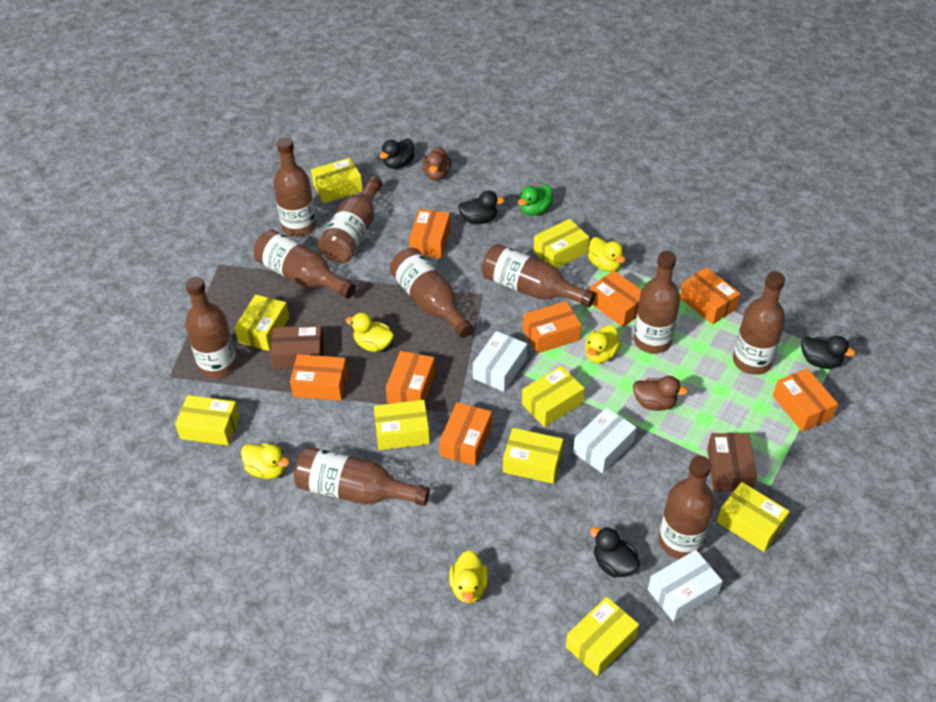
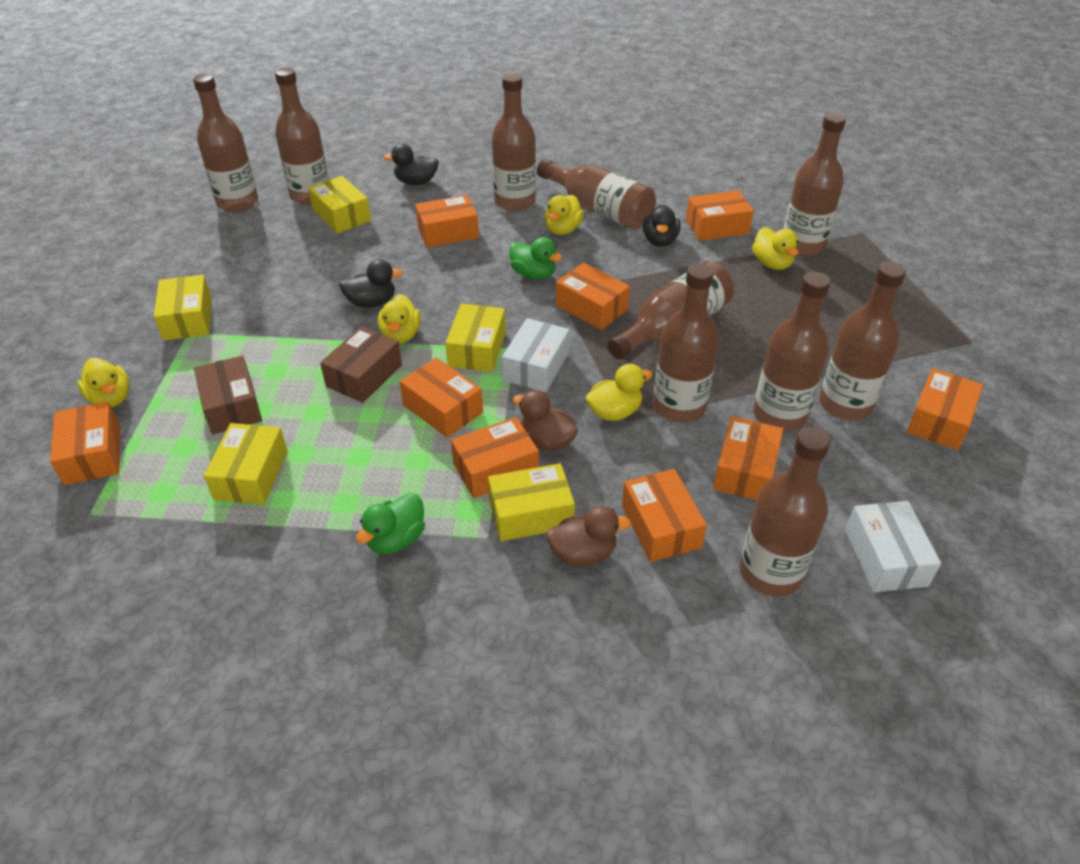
black duck: [380,139,414,169] [458,190,504,224] [590,527,640,578] [801,336,855,369] = 4 -> [339,259,403,308] [383,144,439,185] [643,204,681,247] = 3
green duck: [518,184,553,216] = 1 -> [356,493,425,554] [509,237,562,280] = 2
orange box: [290,354,348,401] [386,351,435,404] [409,209,450,258] [439,402,492,466] [523,301,581,354] [590,270,642,327] [680,267,740,324] [773,368,838,432] = 8 -> [50,402,120,485] [399,358,483,438] [415,195,479,248] [451,417,539,498] [556,263,630,330] [622,469,707,562] [686,190,754,241] [713,416,783,501] [907,368,983,450] = 9
white box: [473,331,527,392] [573,407,637,473] [648,550,723,622] = 3 -> [502,318,570,392] [845,501,941,592] = 2
yellow box: [175,395,240,446] [234,294,289,351] [311,158,363,203] [374,400,430,450] [503,428,563,484] [522,366,585,427] [533,219,589,268] [566,597,639,676] [717,482,790,552] = 9 -> [154,275,212,341] [204,423,288,505] [308,176,371,233] [445,303,506,372] [488,463,575,541] = 5

